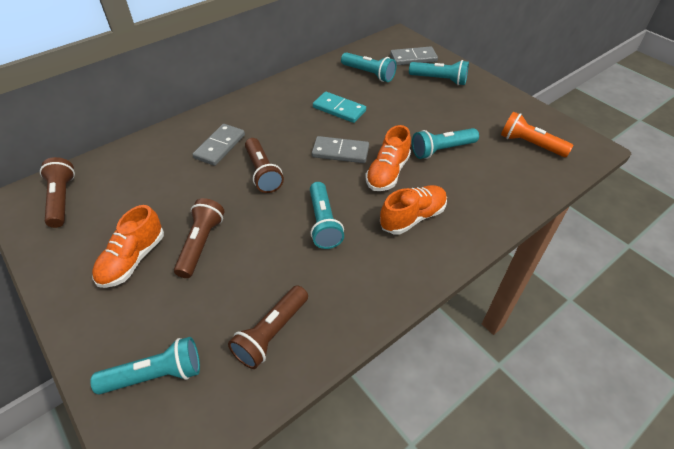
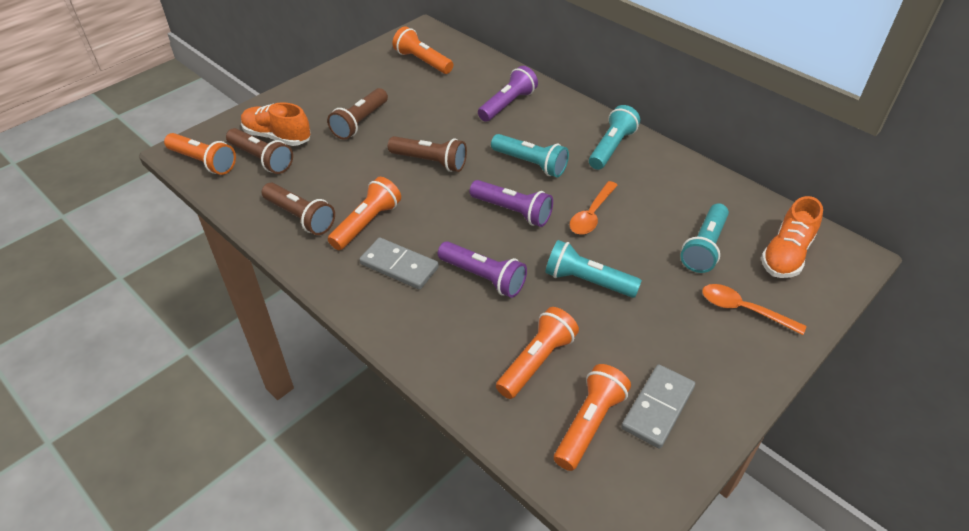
grey domino: [193,124,245,166] [312,136,369,163] [390,46,438,65] = 3 -> [359,238,439,290] [621,364,695,449] = 2
orange flashlight: [501,112,574,157] = 1 -> [164,133,236,175] [328,177,401,250] [392,26,453,74] [496,307,579,399] [554,364,631,471] = 5
orange shoe: [92,205,164,288] [365,125,411,191] [380,185,447,234] = 3 -> [241,102,311,146] [761,196,823,278] = 2
orange spoon: none = 0 -> [570,181,618,235] [702,284,806,335] = 2
purple flashlight: none = 0 -> [438,241,527,298] [470,180,553,227] [478,66,538,121] = 3
turquoise domino: [313,92,366,123] = 1 -> none = 0
turquoise flashlight: [90,337,200,394] [310,182,344,249] [341,52,397,82] [409,60,469,85] [412,128,479,159] = 5 -> [491,134,569,177] [545,240,642,298] [589,105,640,170] [680,203,729,273] = 4

